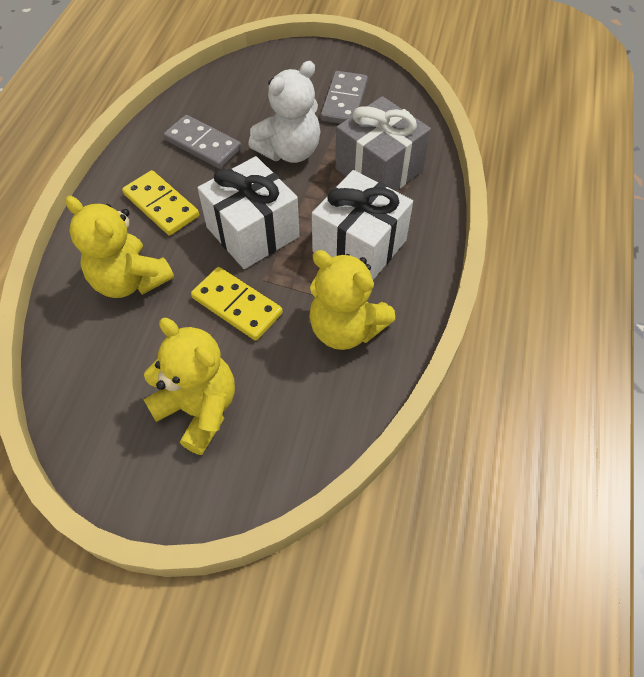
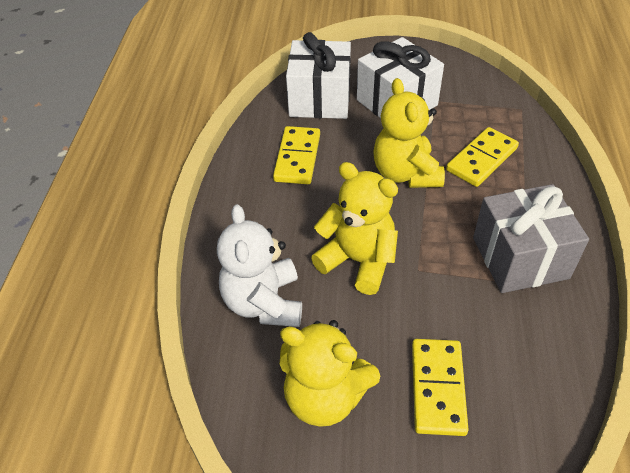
grey domino: [164,115,241,168] [321,71,368,124] = 2 -> none = 0
yellow domino: [122,170,199,236] [191,267,283,341] = 2 -> [273,126,320,184] [412,339,469,436] [446,127,519,187] = 3

